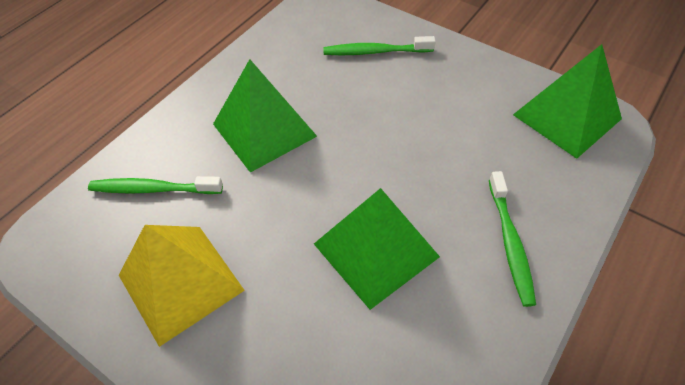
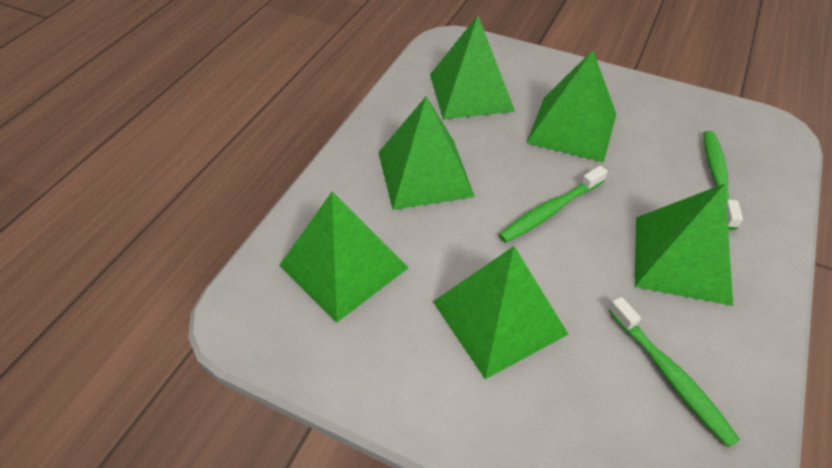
green pyramid: [213,59,317,173] [314,188,440,310] [513,44,622,159] = 3 -> [280,192,408,322] [378,96,475,210] [430,15,515,119] [433,246,569,379] [527,50,616,162] [635,184,733,306] = 6
yellow pyramid: [119,225,245,347] = 1 -> none = 0

